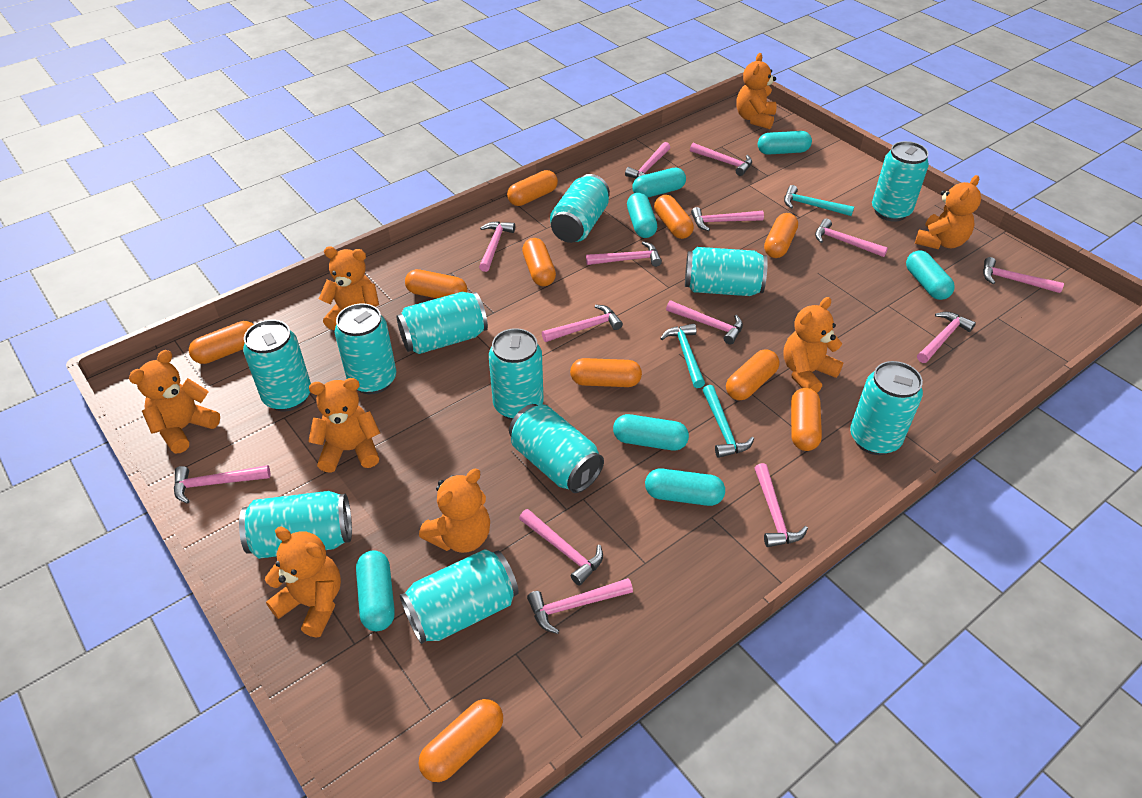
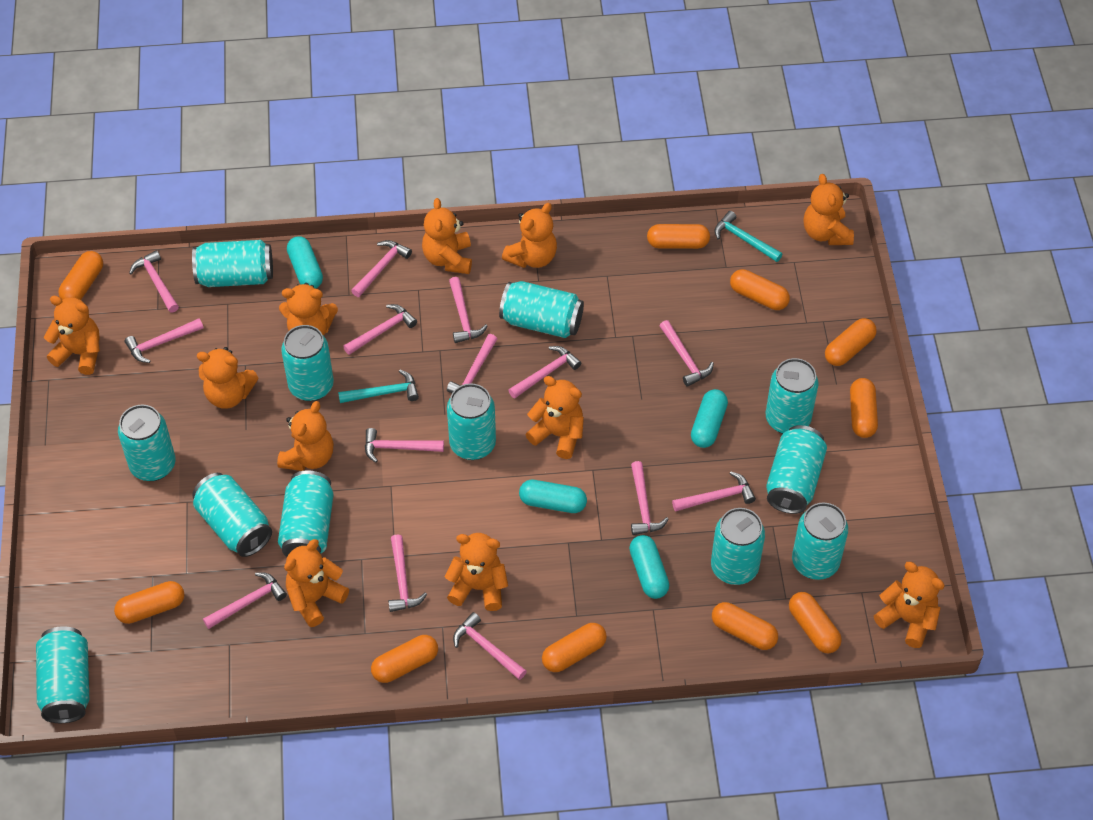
orange teddy bear: [129,350,220,453] [265,527,341,638] [308,378,380,473] [319,246,379,330] [419,469,490,553] [737,53,777,129] [783,297,844,393] [915,175,981,249] = 8 -> [44,296,100,375] [197,347,258,409] [277,401,333,471] [279,283,338,336] [284,539,349,627] [422,198,472,274] [445,533,508,611] [502,203,557,268] [525,376,584,459] [804,174,854,245] [874,562,945,648] = 11
turquoise can: [239,491,352,559] [243,320,311,411] [335,303,396,394] [397,292,488,354] [400,549,519,644] [489,328,544,420] [509,404,604,493] [550,174,610,243] [685,247,768,296] [850,361,923,455] [872,141,929,222] = 11 -> [36,626,89,723] [118,405,176,481] [192,240,273,287] [192,473,272,557] [278,470,334,557] [281,325,334,401] [447,383,496,460] [499,281,584,338] [711,508,765,585] [766,358,819,434] [766,425,827,514] [792,502,848,580] = 12
turquoise capsule: [356,550,395,631] [613,414,689,451] [627,193,657,238] [632,168,686,198] [645,469,725,506] [758,131,812,155] [906,250,955,300] = 7 -> [287,236,323,289] [519,480,587,513] [629,535,669,599] [691,389,728,448] = 4
turquoise hammer: [660,324,705,388] [703,385,754,458] [784,185,854,216] = 3 -> [338,370,419,403] [714,211,783,262] = 2

